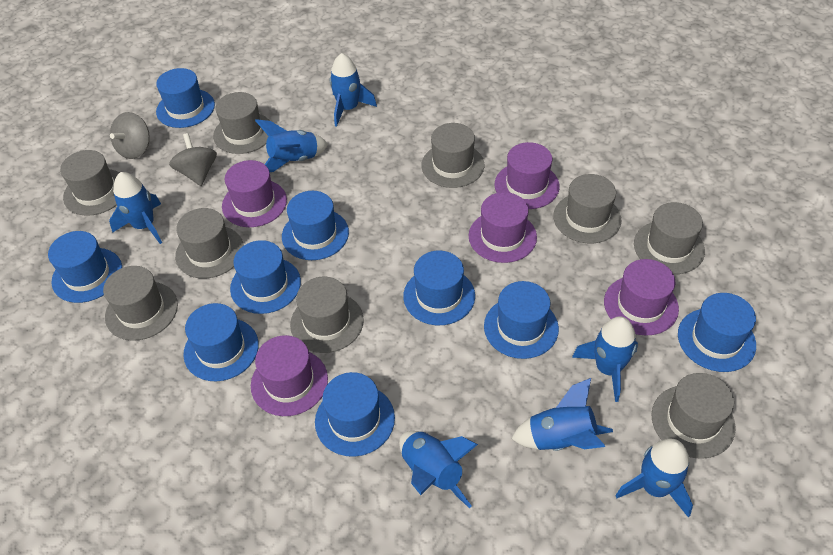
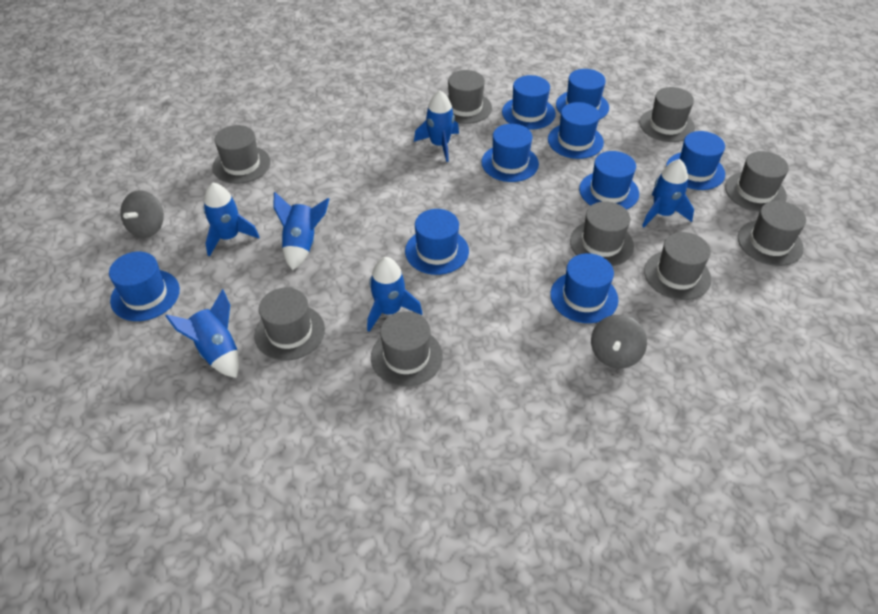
blue rocket: [109,172,162,244] [255,119,328,172] [330,53,377,127] [399,431,478,508] [511,378,613,451] [572,316,638,402] [615,438,693,518] = 7 -> [165,289,239,378] [203,183,259,257] [273,192,329,270] [367,257,422,332] [414,91,459,162] [642,159,694,227] = 6
purple hat: [222,160,287,227] [251,335,328,416] [469,192,537,263] [495,142,560,209] [604,259,679,336] = 5 -> none = 0

